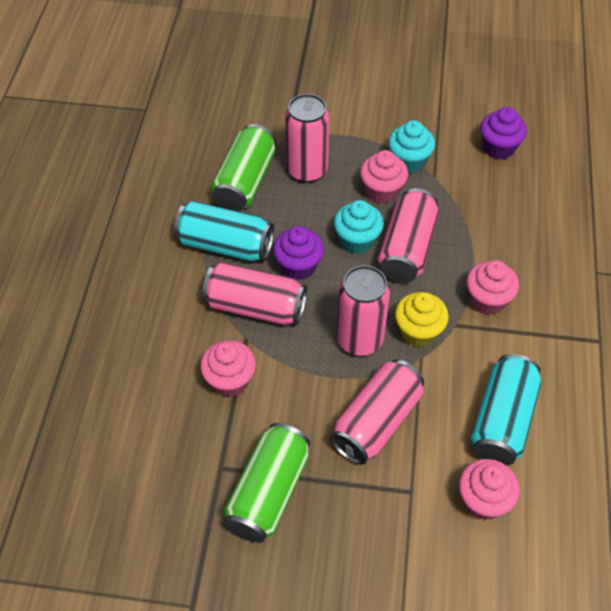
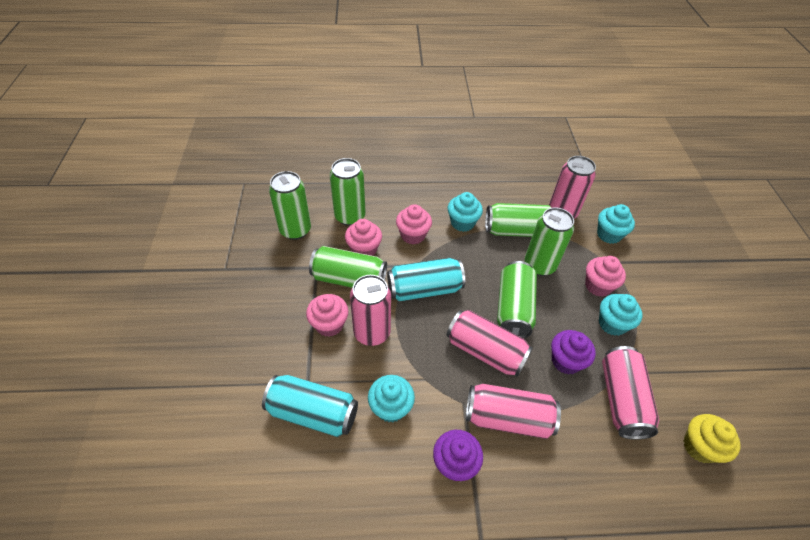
green can: [211,124,276,211] [224,423,310,543] = 2 -> [269,171,311,240] [309,246,387,288] [330,158,365,226] [485,203,551,237] [497,261,537,338] [525,207,574,276] = 6
turquoise cupcake: [334,200,384,254] [388,120,435,173] = 2 -> [368,375,415,422] [448,192,483,232] [597,204,635,244] [599,294,642,336] = 4

